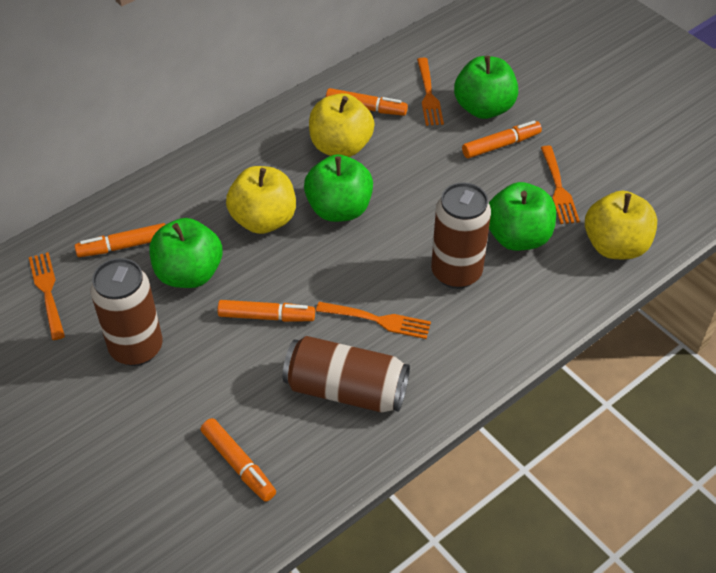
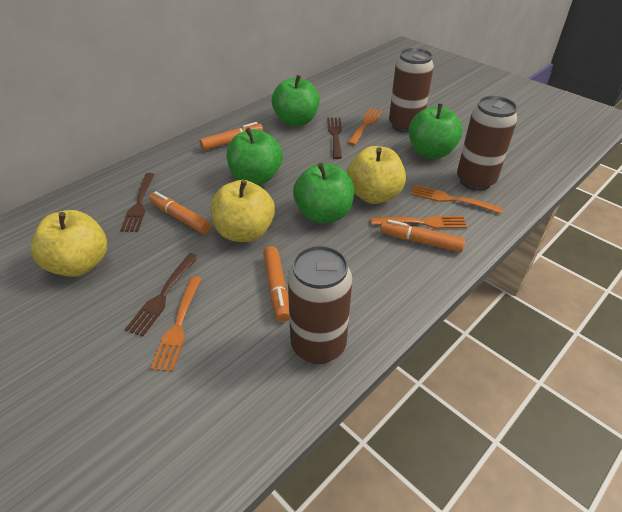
brown fork: none = 0 -> [120,173,155,232] [125,253,199,337] [327,118,342,159] = 3
orange marker: [75,223,166,257] [201,418,276,502] [218,300,315,322] [326,88,408,116] [462,120,542,158] = 5 -> [149,191,211,234] [200,122,263,151] [263,246,289,322] [380,220,465,252] = 4

